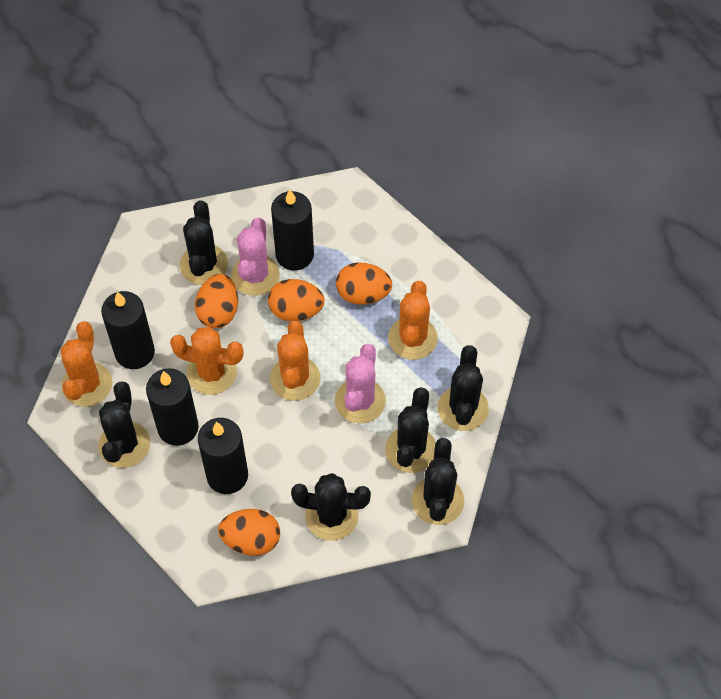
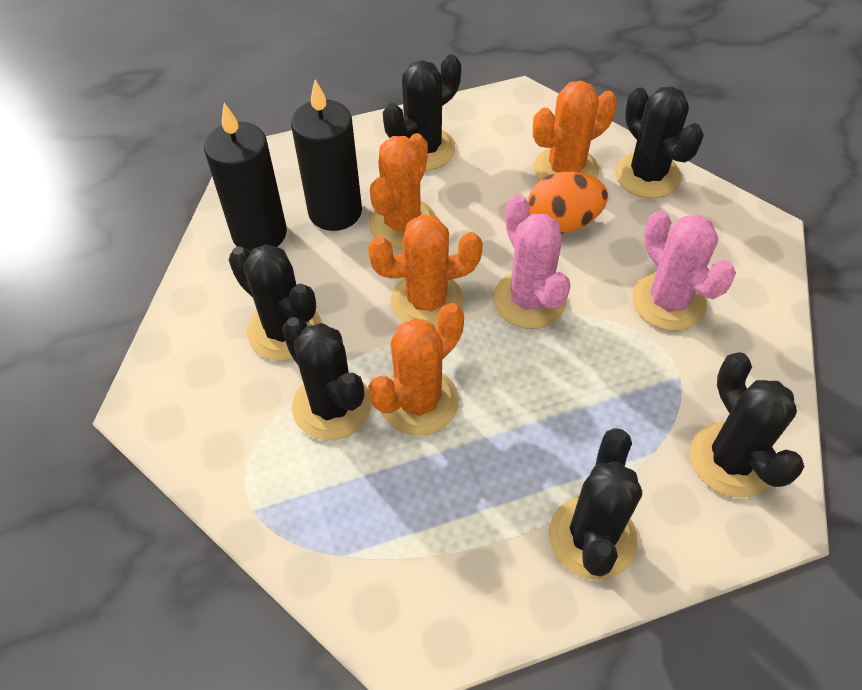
black candle: [101,291,155,369] [146,368,199,446] [198,418,248,494] [271,190,314,271] = 4 -> [204,103,287,252] [291,80,362,231] = 2
orange egg: [195,274,238,328] [218,509,280,556] [268,279,325,321] [336,262,392,305] = 4 -> [528,172,608,233] = 1

